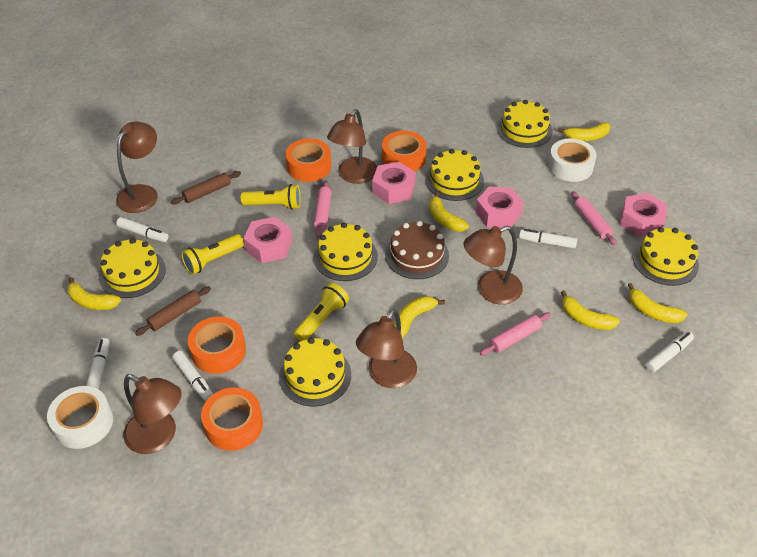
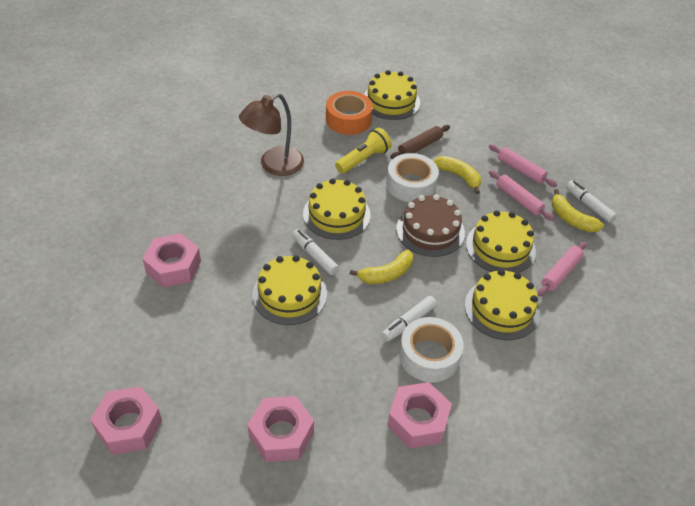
brown lamp: [116,122,158,213] [123,374,182,454] [327,109,377,184] [356,309,417,388] [464,226,523,305] = 5 -> [239,93,304,176] = 1
brown rolling pin: [135,286,211,336] [171,171,241,205] = 2 -> [390,125,450,159] = 1
orange tape: [188,316,246,374] [201,387,263,451] [286,138,331,182] [382,131,427,171] = 4 -> [326,91,373,135] = 1
white marker: [86,338,110,389] [116,217,168,242] [172,351,213,401] [519,229,577,249] [645,331,694,373] = 5 -> [292,229,339,275] [382,296,437,342] [566,181,617,223] = 3
yellow banana: [67,277,121,310] [394,296,445,338] [429,192,469,232] [558,122,611,141] [561,290,620,330] [628,283,687,323] = 6 -> [350,250,413,284] [433,156,481,194] [552,189,604,232] = 3
yellow cake: [99,238,166,298] [279,337,351,406] [314,223,378,281] [425,149,484,201] [497,100,553,148] [633,227,699,286] = 6 -> [252,255,327,325] [303,178,371,240] [364,70,420,120] [465,269,540,340] [466,210,536,273] = 5
yellow flashlight: [181,234,244,275] [241,184,301,210] [294,283,349,341] = 3 -> [335,128,392,174] = 1

